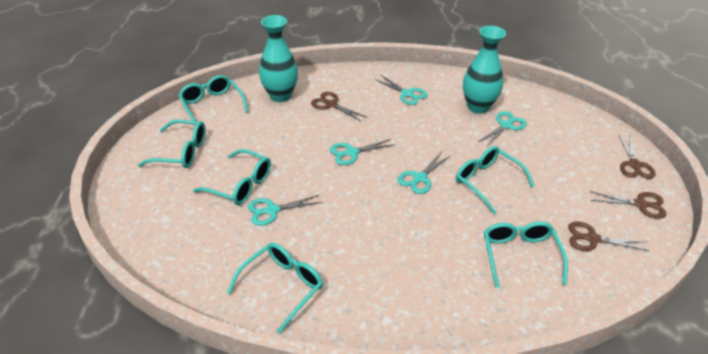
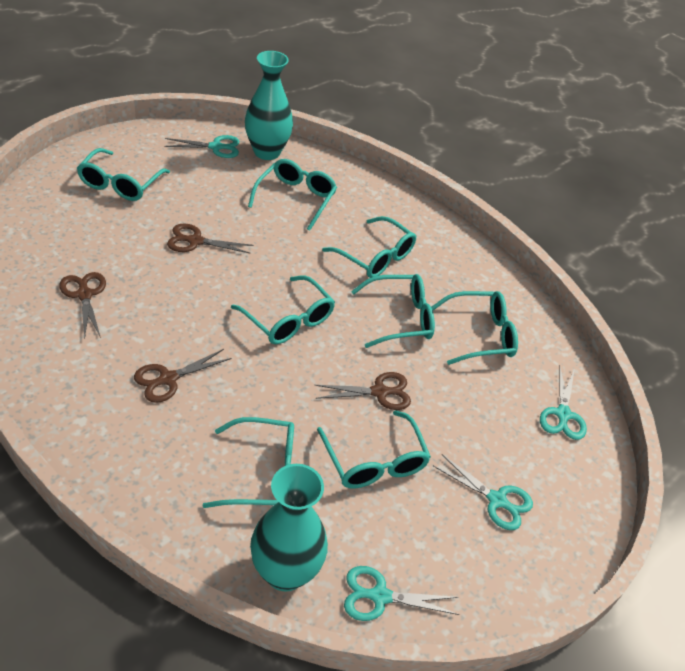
turquoise glasses: [138,120,206,168] [178,75,249,126] [193,149,271,205] [227,243,323,334] [456,146,535,214] [484,222,568,288] = 6 -> [77,148,170,201] [202,417,294,508] [231,275,335,344] [248,159,337,231] [317,410,431,489] [322,216,416,278] [351,274,435,348] [431,291,518,365] = 8
turquoise scissors: [248,195,322,226] [330,139,396,165] [374,75,427,105] [398,153,450,194] [478,111,527,147] = 5 -> [164,135,239,158] [344,566,459,621] [433,454,533,530] [540,367,587,440] = 4

